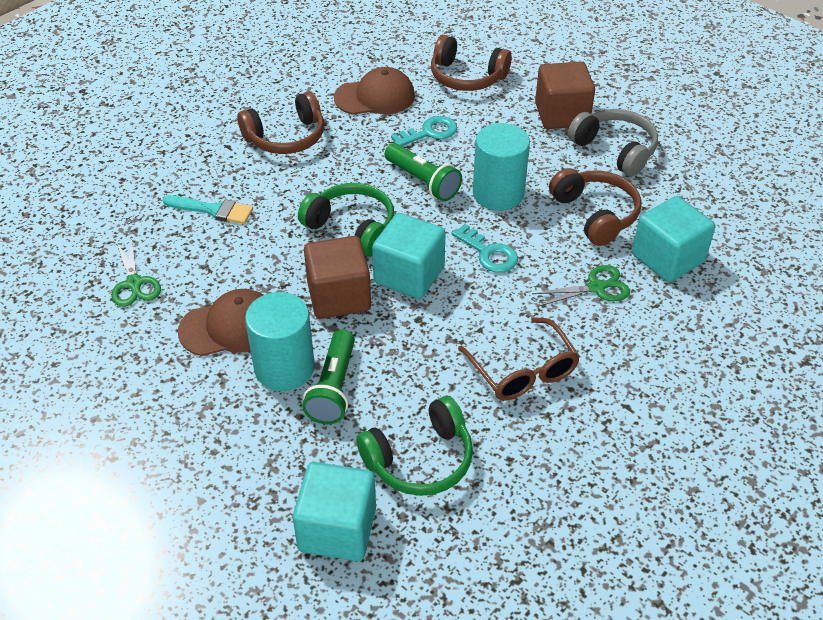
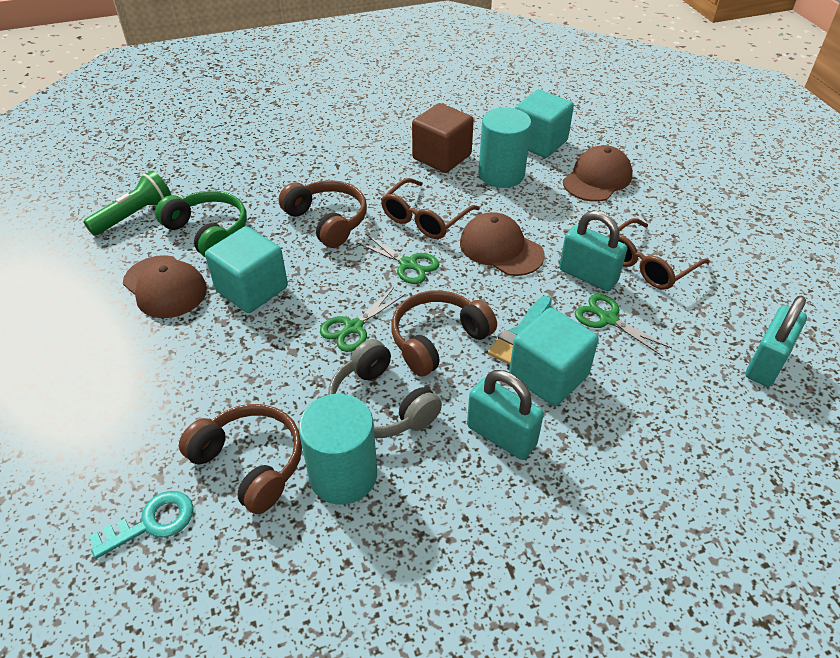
brown cap: [178,289,263,356] [334,67,415,115] = 2 -> [123,255,207,318] [460,212,545,276] [563,145,633,202] = 3
brown cube: [304,236,371,319] [535,62,595,129] = 2 -> [412,103,474,173] = 1
brown glasses: [458,317,580,401] = 1 -> [381,178,480,239] [607,218,710,290] = 2
green flashlight: [302,329,355,424] [385,143,462,201] = 2 -> [83,170,171,236] = 1
green headphones: [298,183,394,257] [356,396,473,496] = 2 -> [155,191,247,258] = 1
green scissors: [112,236,161,307] [532,265,630,307] = 2 -> [320,288,406,352] [356,234,440,284] [575,294,672,357] = 3
turquoise key: [391,116,457,146] [452,224,518,273] = 2 -> [89,491,194,559] = 1
turquoise padlock: none = 0 -> [467,370,544,460] [559,211,627,291] [746,296,807,387] = 3

